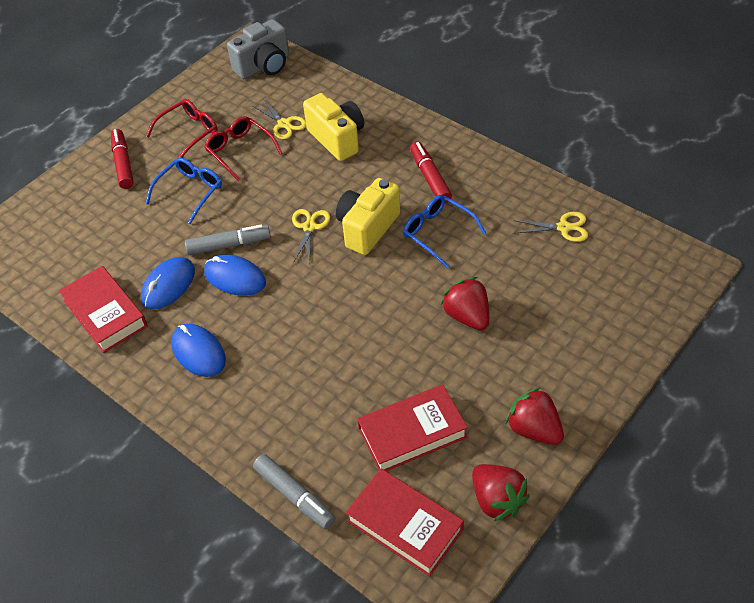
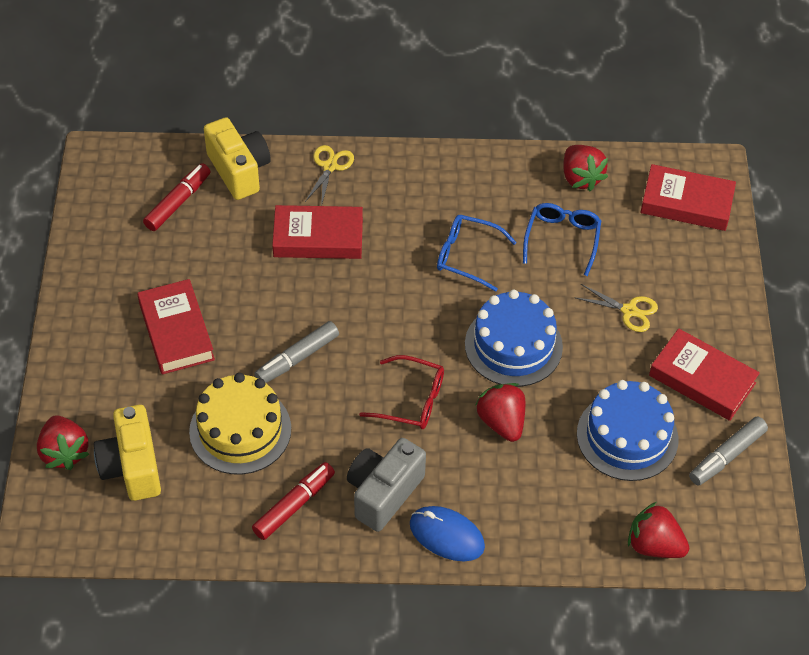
blue cake: none = 0 -> [465,290,563,387] [577,380,679,481] = 2
blue mouse: [141,257,195,309] [171,324,226,377] [204,255,266,296] = 3 -> [410,506,485,561] = 1
red book: [59,266,148,353] [346,469,464,577] [357,384,468,471] = 3 -> [137,279,215,375] [272,205,363,259] [640,164,736,231] [649,328,760,421] = 4
red glasses: [146,99,218,158] [204,116,283,181] = 2 -> [359,355,444,429] = 1
red strawberry: [441,277,489,330] [472,464,530,522] [505,387,564,445] = 3 -> [37,415,89,470] [475,383,525,442] [563,145,608,191] [628,502,689,558] = 4
yellow cake: none = 0 -> [189,373,291,474] = 1
yellow scissors: [253,99,306,139] [292,209,330,263] [513,212,588,242] = 3 -> [305,145,354,206] [574,284,658,332] = 2

